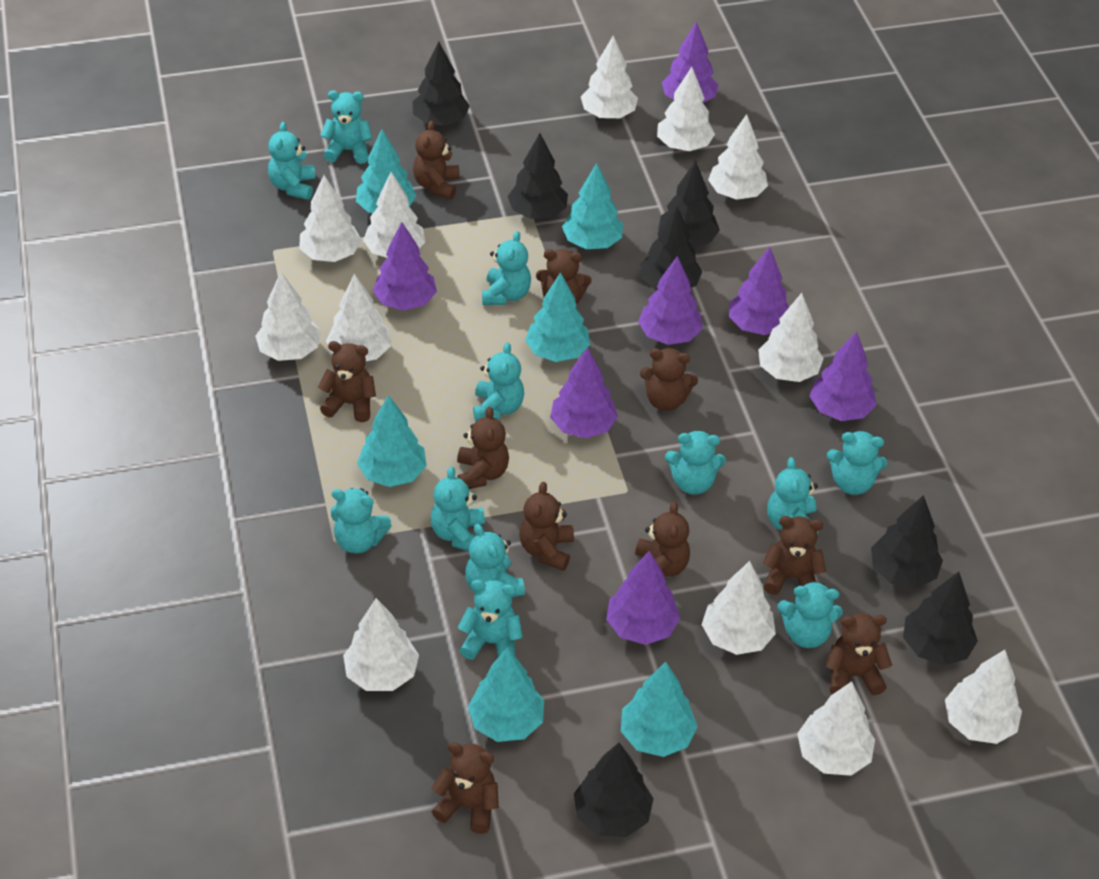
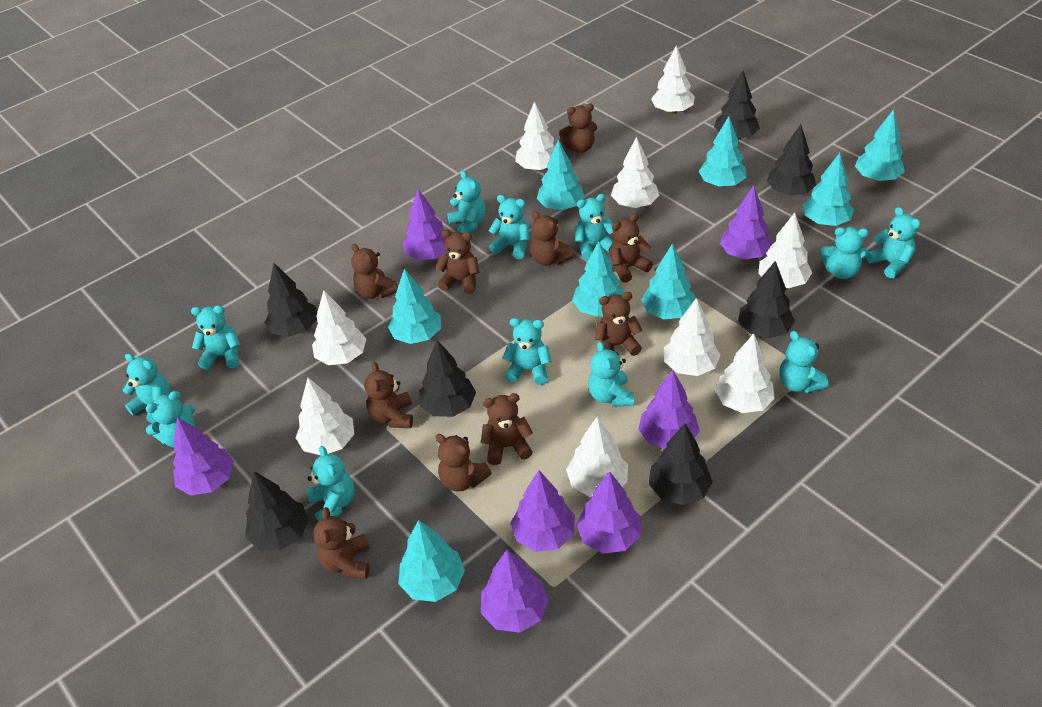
turquoise tree: [356,129,417,213] [357,395,427,487] [468,647,544,742] [525,272,590,362] [562,163,623,249] [621,662,698,757] = 6 -> [388,269,441,344] [399,520,465,602] [537,140,585,210] [572,241,624,317] [641,244,695,319] [699,116,746,187] [803,153,854,226] [855,109,905,182] = 8
white tree: [255,272,321,361] [299,175,361,262] [326,274,391,361] [343,598,419,691] [363,172,425,258] [581,35,638,119] [657,67,715,151] [702,561,776,655] [708,114,768,200] [758,293,824,382] [797,682,875,776] [945,650,1022,744] = 12 -> [295,378,354,455] [312,290,366,365] [515,101,555,171] [566,417,628,497] [611,137,659,208] [651,46,695,114] [664,298,721,376] [715,334,775,413] [759,213,813,288] = 9

